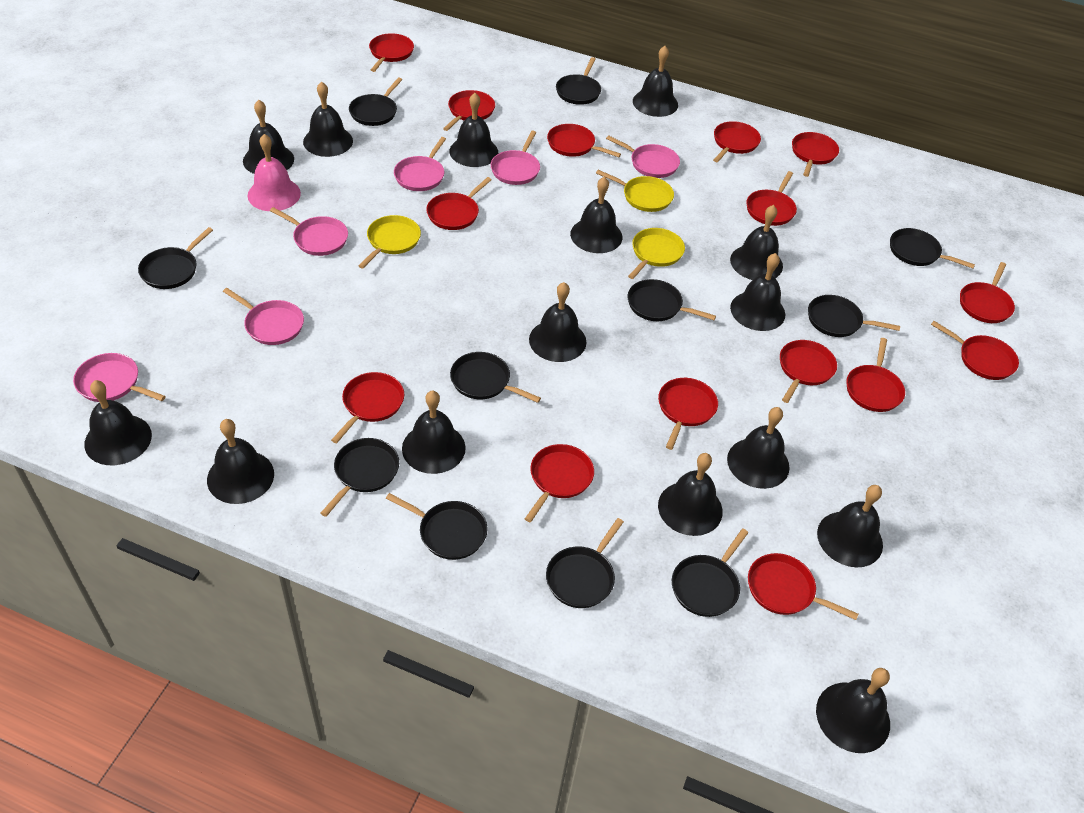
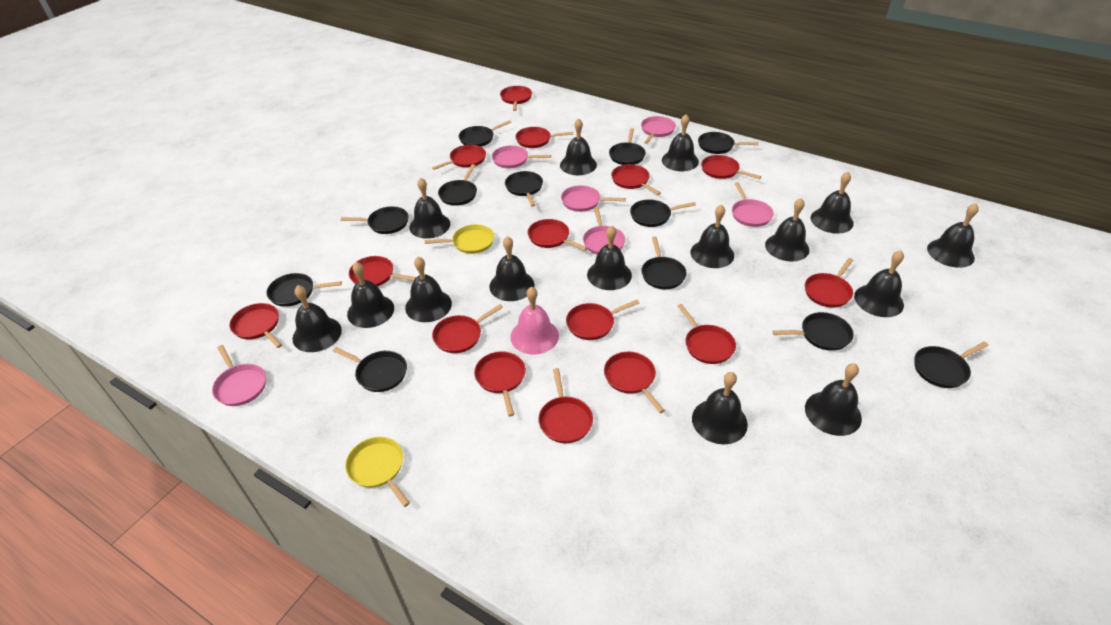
black pan: [138,227,213,289] [320,438,399,517] [349,77,402,126] [386,493,488,560] [450,352,541,403] [546,518,624,608] [556,57,601,105] [627,279,716,321] [672,529,748,617] [808,295,900,337] [890,228,975,268] = 11 -> [267,273,342,307] [333,347,407,392] [341,206,409,234] [438,164,477,206] [459,120,511,147] [505,171,543,207] [609,128,646,165] [630,199,696,227] [641,236,687,289] [698,132,759,154] [772,312,854,351] [914,342,988,388] = 12
yellow pan: [358,215,421,269] [596,170,674,212] [628,228,685,279] = 3 -> [345,437,410,507] [425,224,494,254] = 2

